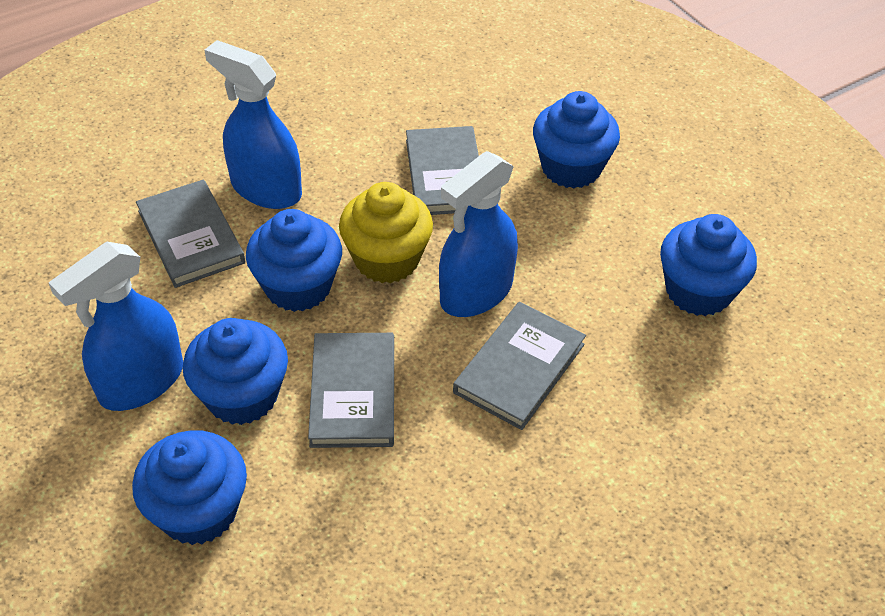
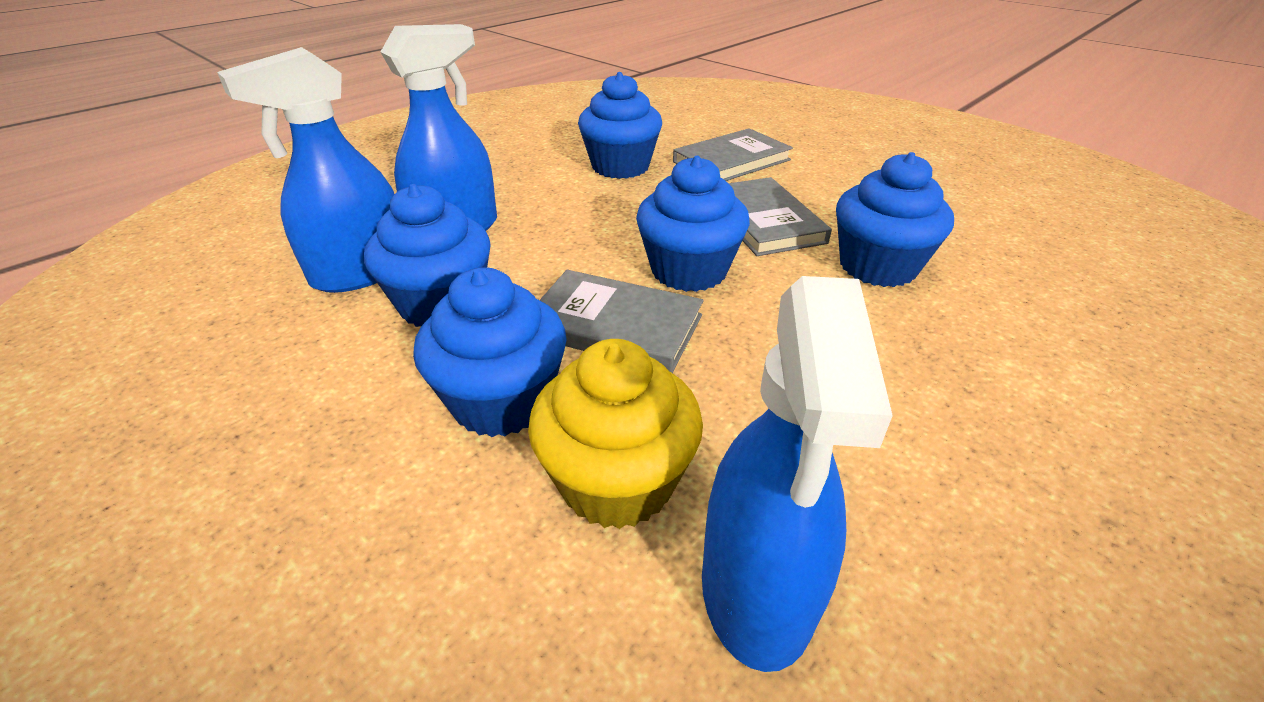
grey book: [136,180,245,288] [308,333,394,448] [406,126,479,215] [453,302,586,430] = 4 -> [540,270,704,373] [673,128,793,181] [728,177,832,256] = 3

